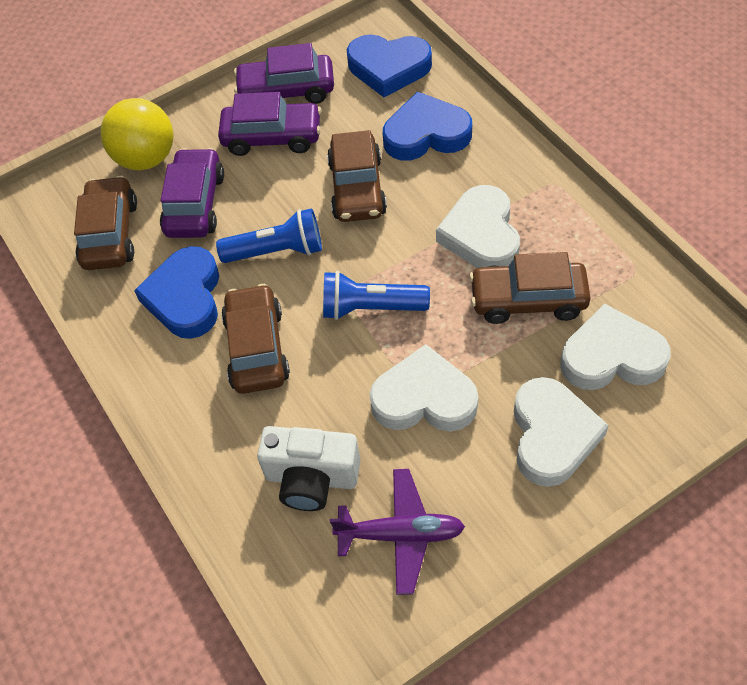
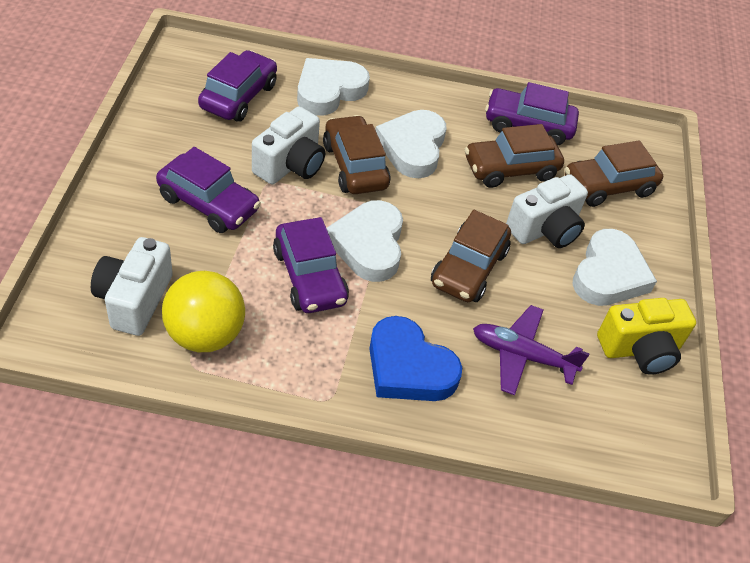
blue flashlight: [216,208,322,263] [323,271,430,320] = 2 -> none = 0
blue heart: [134,246,219,339] [347,34,432,97] [383,92,472,161] = 3 -> [369,316,462,401] = 1
purple car: [160,148,224,238] [218,92,322,156] [234,43,334,104] = 3 -> [156,147,261,233] [198,50,277,122] [273,217,349,313] [485,82,579,146] = 4
white camera: [257,426,361,511] = 1 -> [91,237,173,336] [252,106,325,185] [506,174,588,248] = 3
yellow camera: none = 0 -> [597,298,696,375] = 1

